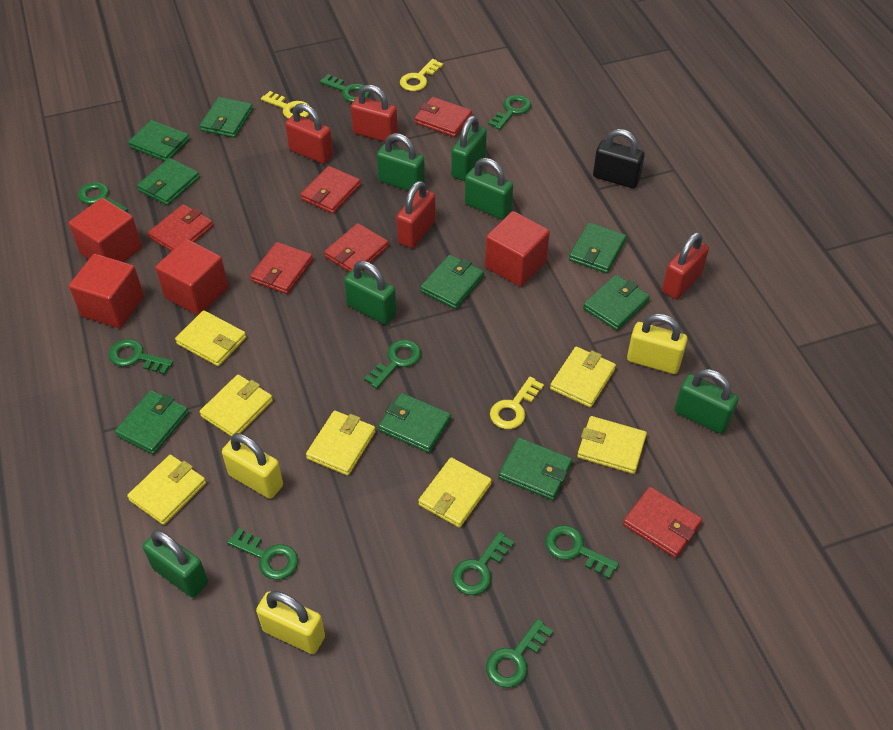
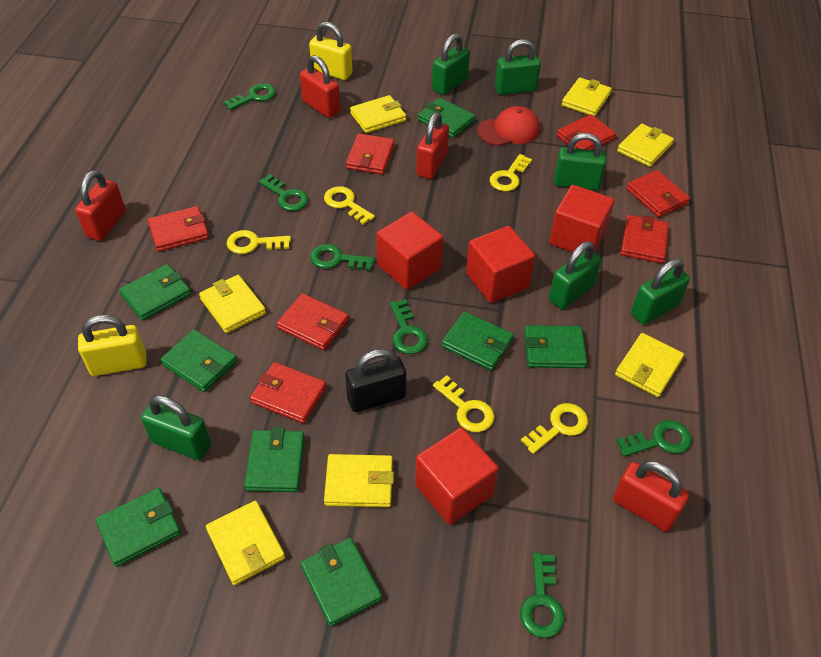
green key: [78,182,128,212] [109,339,174,375] [227,528,298,580] [320,74,370,102] [364,340,421,389] [452,532,514,595] [486,619,553,688] [488,95,531,130] [545,525,619,579] = 9 -> [224,83,276,110] [259,174,309,211] [310,244,375,271] [389,299,428,354] [520,553,565,638] [616,420,692,457] = 6
green wallet: [115,390,189,455] [128,120,190,161] [137,158,200,205] [200,97,253,138] [378,393,451,453] [420,255,484,309] [499,438,572,500] [569,222,626,273] [583,275,650,331] = 9 -> [95,488,181,567] [119,264,191,321] [160,330,237,392] [244,428,305,492] [301,538,382,626] [418,98,475,138] [442,311,514,371] [524,325,587,368] = 8
red cap: none = 0 -> [477,106,540,146] = 1
red wallet: [148,204,213,252] [250,242,313,294] [300,166,361,214] [324,223,389,272] [415,97,472,137] [623,487,702,558] = 6 -> [148,206,209,252] [250,362,327,424] [277,293,349,350] [346,133,395,174] [557,114,616,150] [620,215,669,263] [626,170,690,217] = 7
yellow key: [261,91,309,119] [400,59,443,91] [490,377,544,429] = 3 -> [227,230,291,254] [324,186,375,225] [433,375,495,432] [490,154,532,191] [521,403,588,454] = 5
yellow padlock: [222,433,283,499] [256,591,325,654] [627,313,688,374] = 3 -> [78,315,147,376] [309,22,352,80] = 2

